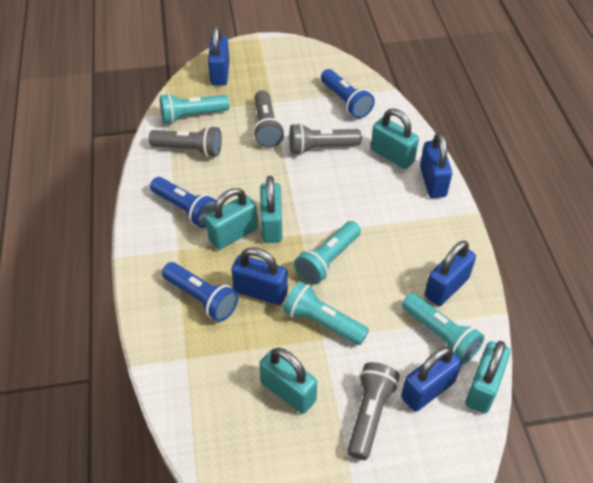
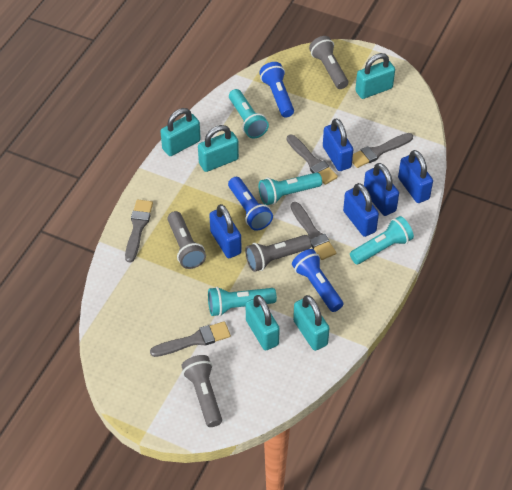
grey brush: none = 0 -> [125,200,153,263] [150,321,231,357] [287,135,338,185] [291,202,336,260] [352,133,413,168] = 5

